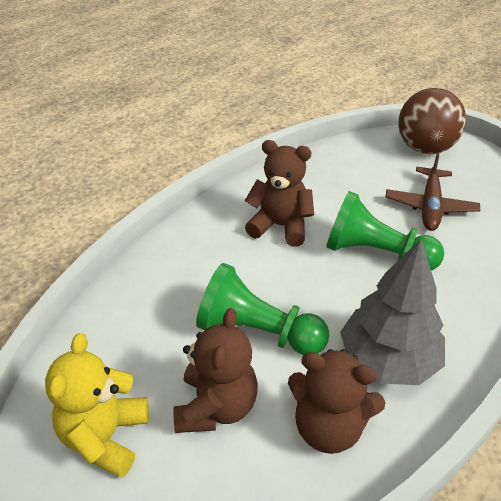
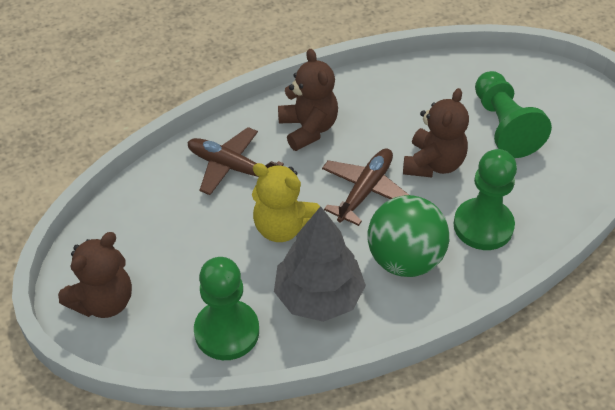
brown ball: [399,88,466,154] = 1 -> none = 0
brown plane: [385,152,480,231] = 1 -> [187,127,284,195] [322,148,409,226] = 2
green ball: none = 0 -> [368,195,449,277] = 1
green pawn: [196,263,330,355] [326,191,444,270] = 2 -> [194,257,259,360] [454,149,517,250] [475,71,552,158] = 3

